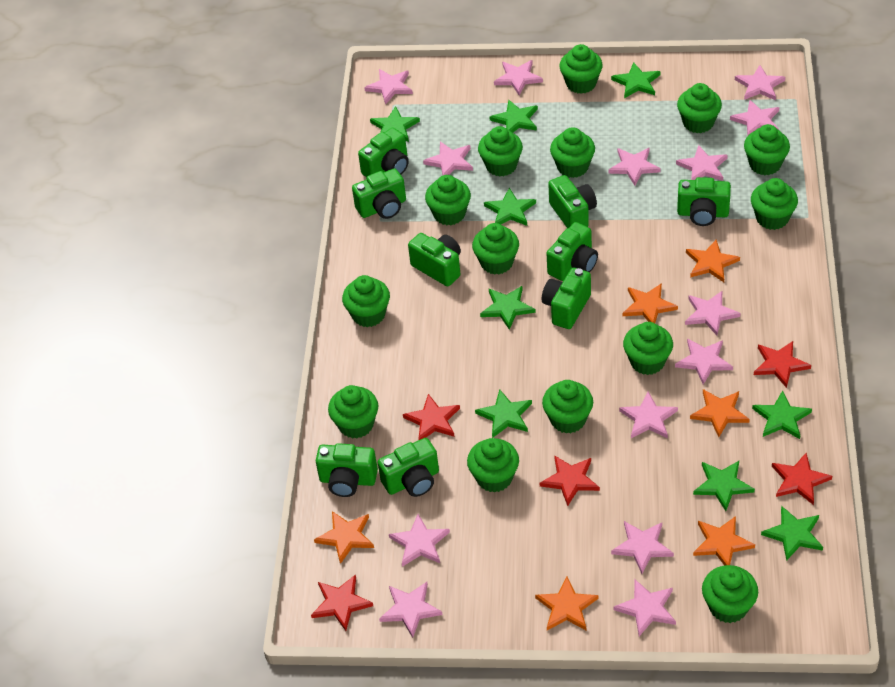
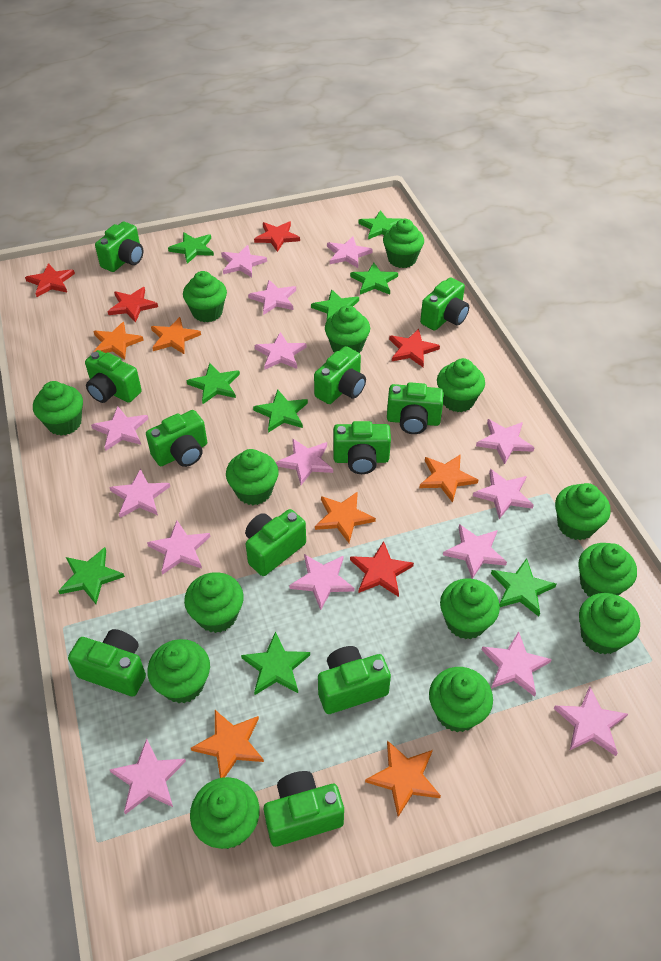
green camera: [316,443,378,497] [352,168,406,219] [358,128,409,177] [378,438,439,497] [408,233,461,287] [542,268,591,329] [547,222,598,281] [548,175,597,228] [677,177,731,226] = 9 -> [68,629,146,697] [85,350,142,403] [95,222,143,272] [146,410,207,467] [245,509,306,576] [264,771,344,847] [314,346,366,404] [318,646,391,714] [333,421,391,474] [387,382,444,434] [420,277,469,330] = 11
pink star: [364,69,413,105] [379,582,442,638] [389,514,450,567] [423,142,473,175] [494,60,543,95] [608,148,661,185] [611,521,674,574] [614,579,676,636] [619,392,678,438] [675,339,733,385] [676,145,728,181] [685,291,740,335] [730,100,779,135] [735,65,785,100] = 14 -> [91,406,148,451] [109,469,170,518] [110,739,186,814] [147,521,210,575] [221,245,267,277] [248,280,296,315] [255,332,307,370] [275,438,333,485] [289,554,355,610] [327,236,373,268] [443,524,507,579] [473,469,534,519] [476,419,534,464] [482,631,552,697] [554,686,628,756] = 15

